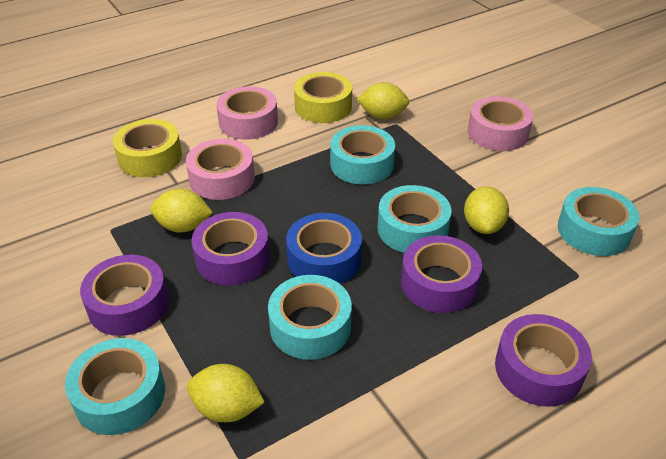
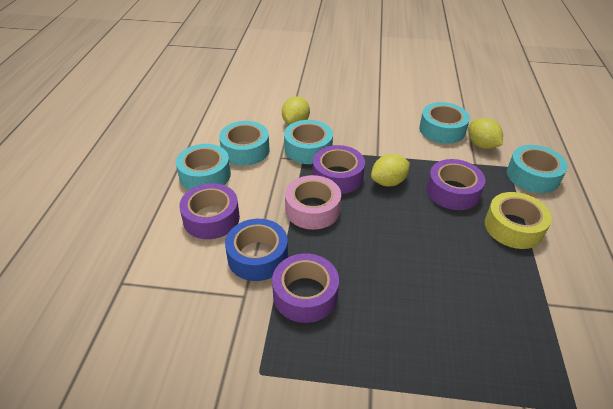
pink tape: [186,139,255,200] [216,86,278,140] [468,96,533,151] = 3 -> [285,175,341,230] = 1
yellow lemon: [150,189,213,232] [187,364,265,422] [357,82,409,119] [464,186,509,234] = 4 -> [282,96,310,125] [371,154,410,187] [469,118,503,149] = 3
yellow tape: [113,119,182,177] [294,72,352,123] = 2 -> [485,192,552,249] = 1

